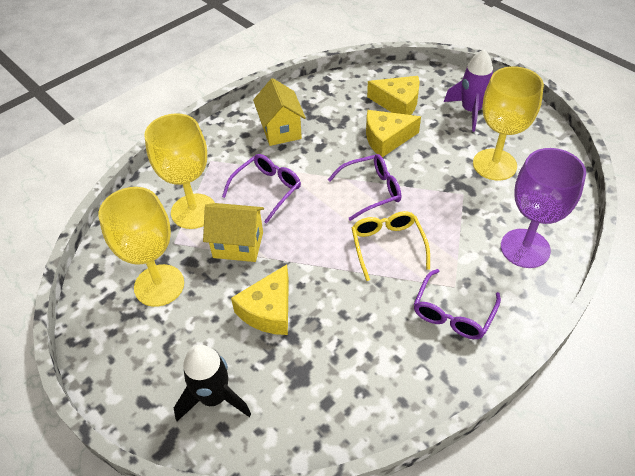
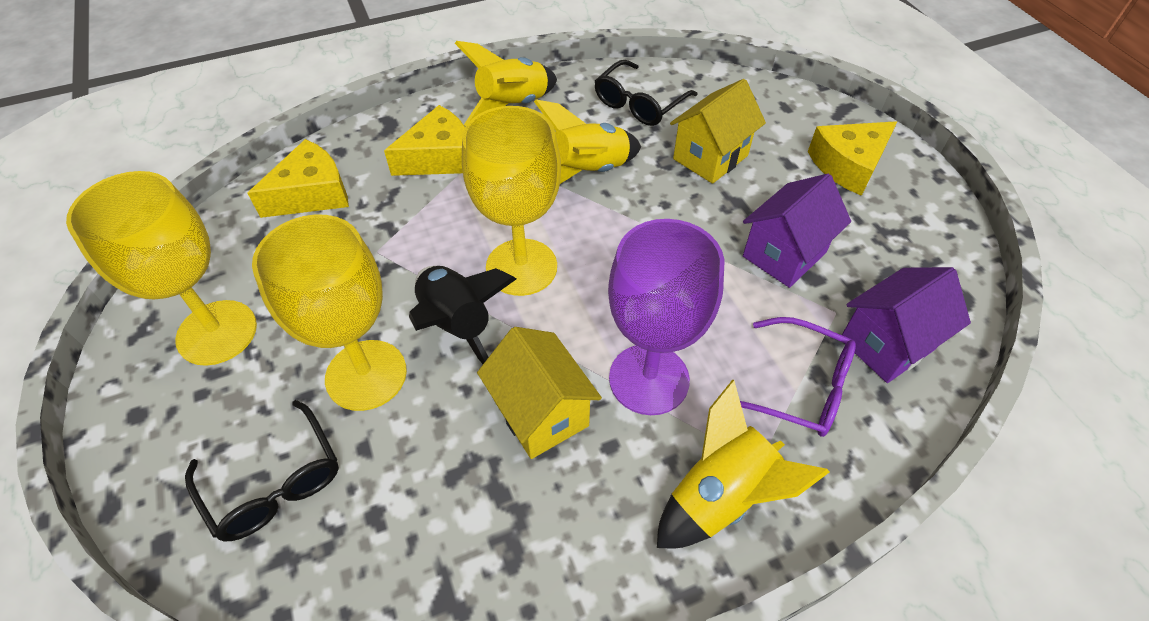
black glasses: none = 0 -> [185,400,339,541] [594,60,698,126] = 2
purple glasses: [222,154,301,224] [328,154,401,221] [414,269,501,339] = 3 -> [740,317,856,437] = 1
purple house: none = 0 -> [743,174,851,288] [842,267,971,383] = 2
purple rocket: [444,49,493,131] = 1 -> none = 0
yellow glasses: [352,211,430,281] = 1 -> none = 0
yellow rocket: none = 0 -> [455,41,557,126] [534,100,641,184] [657,380,829,548] = 3

